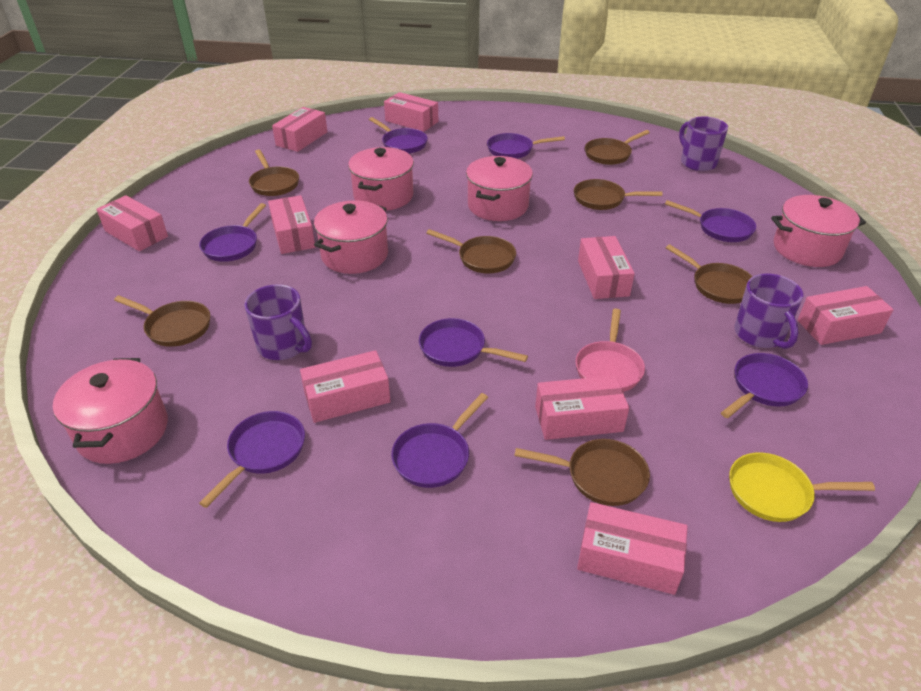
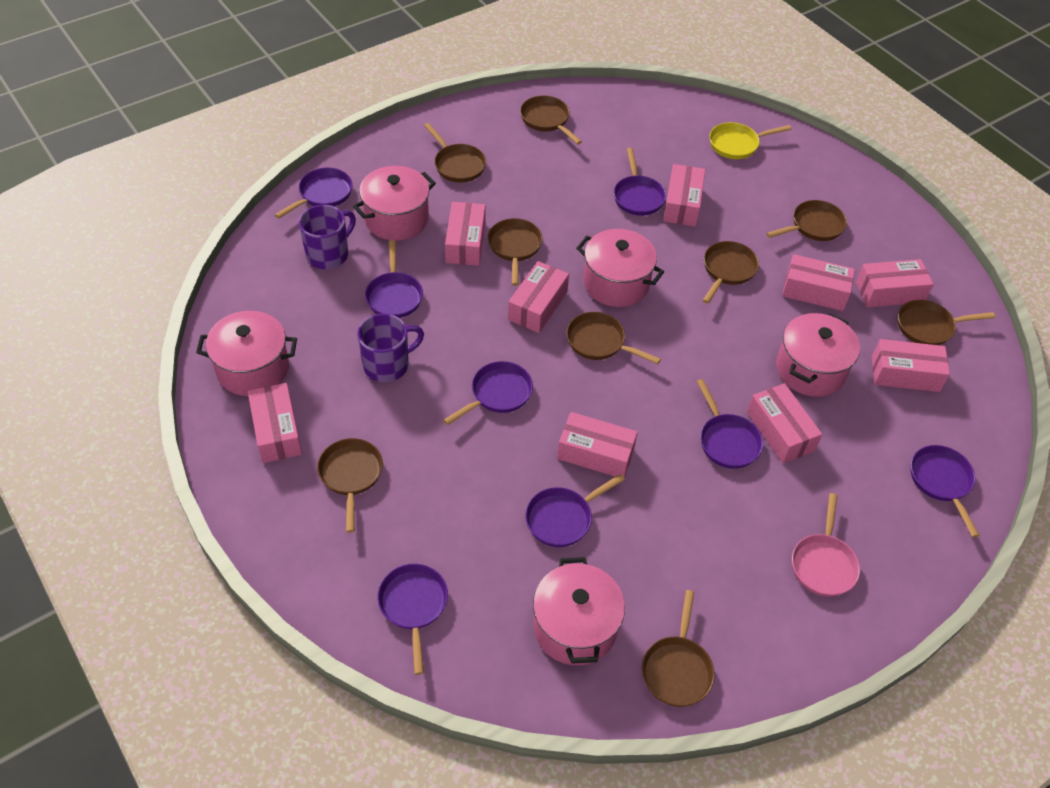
brown pan: [114,295,210,347] [249,149,299,196] [427,229,516,274] [514,439,650,506] [574,179,662,210] [585,130,650,165] [666,244,753,304] = 7 -> [317,438,383,533] [424,123,486,183] [488,218,543,286] [520,96,582,145] [566,312,661,364] [642,590,715,707] [703,241,759,304] [766,200,847,241] [898,300,995,345] = 9
purple mug: [244,284,312,360] [679,116,728,171] [734,273,803,349] = 3 -> [299,205,356,269] [357,314,424,382] = 2

